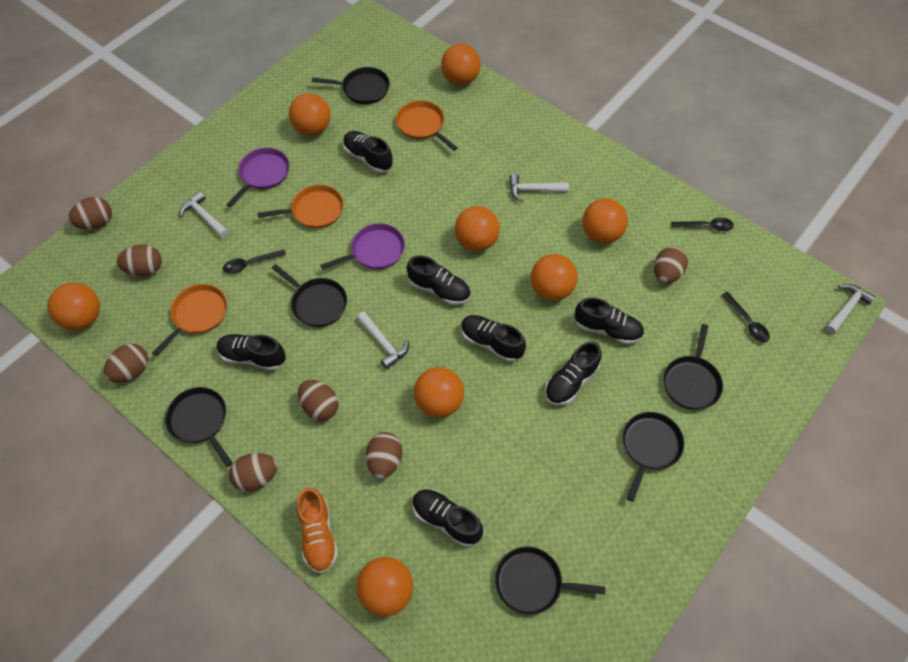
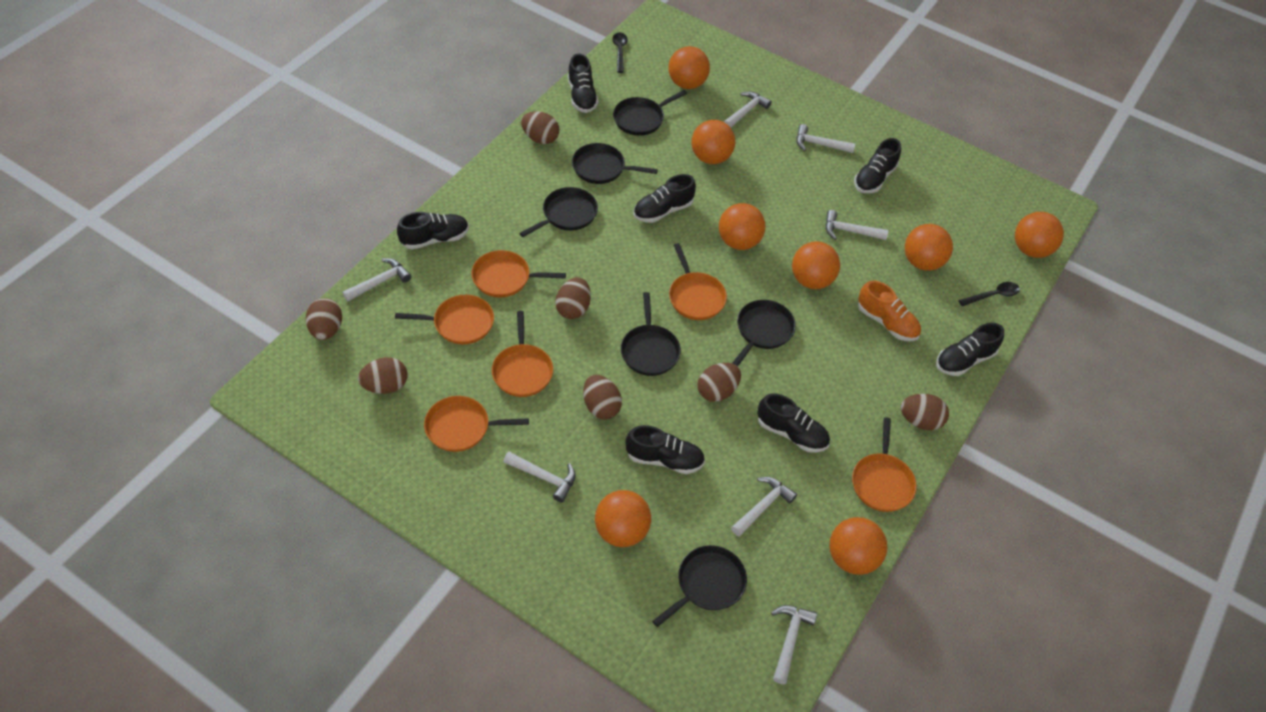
black spoon: [223,250,286,274] [671,218,734,231] [722,292,770,343] = 3 -> [612,33,628,73] [959,282,1020,306] = 2
orange pan: [152,284,227,356] [257,185,344,228] [396,100,458,151] = 3 -> [395,295,494,344] [424,396,529,452] [471,250,566,297] [492,311,553,397] [669,243,727,320] [852,417,917,512] = 6
purple pan: [226,148,289,207] [320,223,405,270] = 2 -> none = 0
white hammer: [180,191,229,238] [357,312,409,369] [509,174,569,202] [825,284,876,334] = 4 -> [342,258,412,302] [503,452,576,503] [724,91,772,128] [731,477,797,536] [771,605,817,684] [797,124,855,153] [826,210,888,240] = 7

